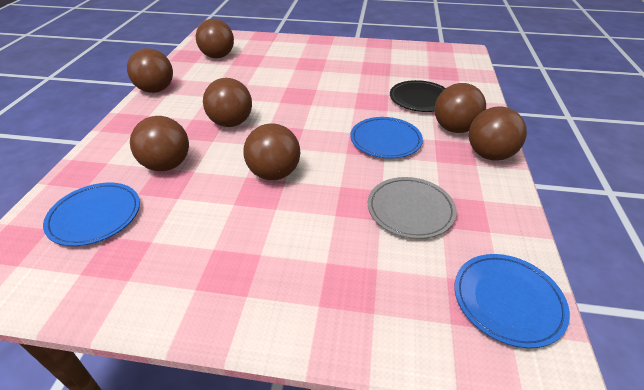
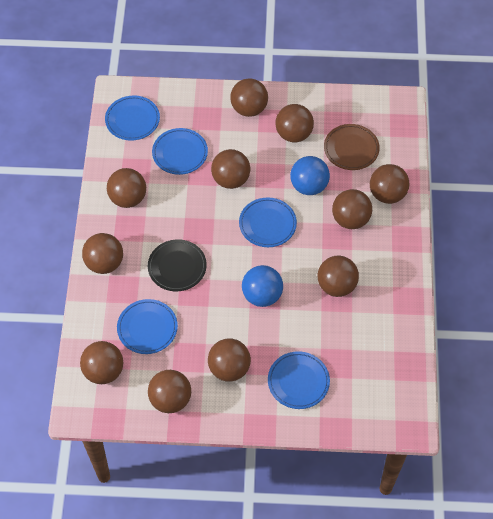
blue ball: none = 0 -> [242,265,283,307] [290,156,330,195] = 2
blue plate: [43,183,140,246] [350,117,423,159] [454,254,570,348] = 3 -> [105,95,160,141] [117,299,178,354] [152,128,208,175] [239,197,297,247] [268,351,330,409] = 5
brown ball: [127,48,173,93] [130,116,189,171] [196,19,234,58] [203,78,252,127] [243,123,300,180] [435,83,486,133] [469,106,527,161] = 7 -> [80,341,123,384] [82,233,123,274] [107,168,146,208] [148,370,191,413] [208,338,251,382] [211,149,250,189] [230,78,268,117] [275,104,314,142] [318,256,359,297] [332,189,372,229] [370,164,410,204] = 11
brown plate: none = 0 -> [324,124,380,170] = 1
grey plate: [368,177,457,239] = 1 -> none = 0

